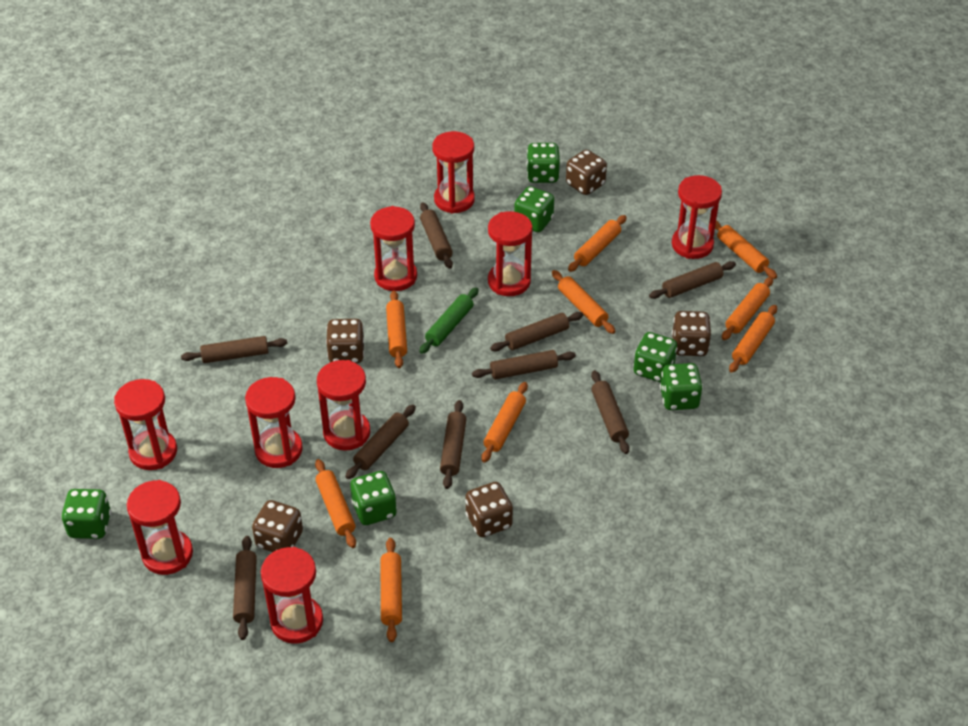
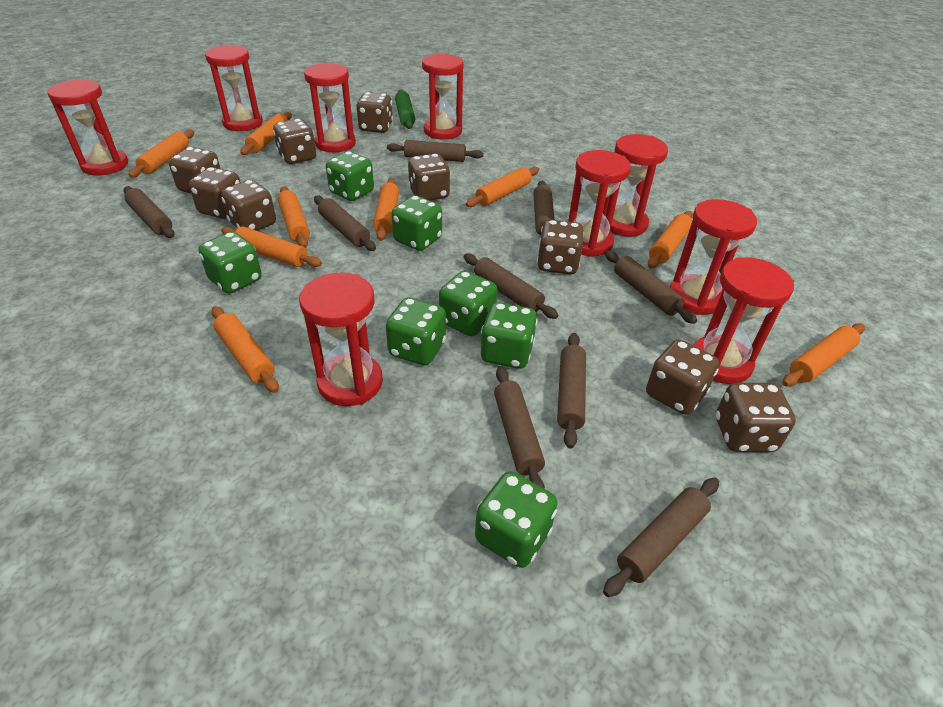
brown dice: [252,500,303,552] [326,319,364,363] [465,482,513,537] [566,150,607,195] [672,311,711,356] = 5 -> [169,147,221,193] [189,167,241,219] [221,180,276,231] [273,119,316,164] [356,92,393,133] [408,154,450,201] [537,220,584,274] [646,339,719,415] [716,383,796,452] = 9
green dice: [61,489,111,539] [350,471,397,525] [514,186,554,232] [526,143,560,183] [633,332,678,382] [660,363,703,410] = 6 -> [198,232,262,293] [326,151,374,201] [386,297,446,365] [392,195,442,251] [439,271,497,336] [475,471,558,568] [481,302,538,369] = 7

